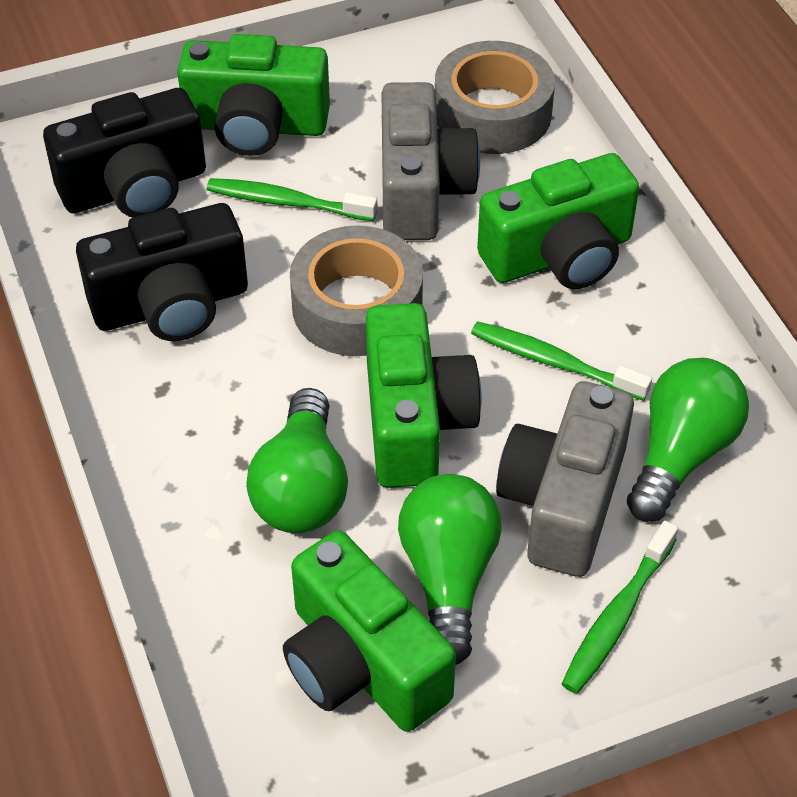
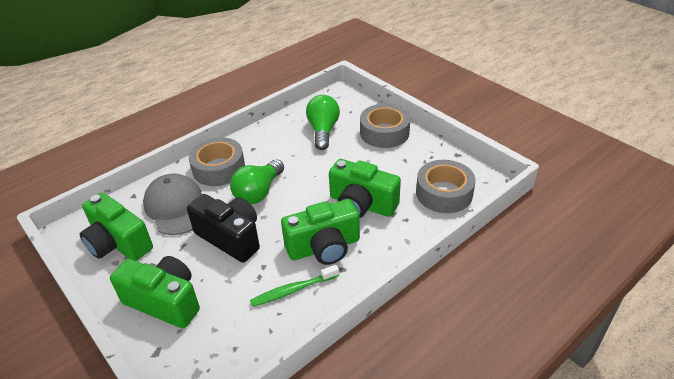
black camera: [43,88,206,217] [76,203,248,341] = 2 -> [187,194,260,263] = 1
green light bulb: [246,388,348,533] [398,474,502,665] [627,358,749,522] = 3 -> [230,159,284,204] [306,95,340,150] = 2
green toothbrush: [207,178,377,221] [471,321,652,401] [561,521,678,694] = 3 -> [250,265,339,307] = 1
grey camera: [382,82,480,240] [496,381,634,577] = 2 -> none = 0
grey cap: none = 0 -> [143,173,202,235] = 1
grey tape: [290,225,423,356] [435,41,555,154] = 2 -> [189,137,245,186] [360,104,410,148] [416,160,475,213] = 3

